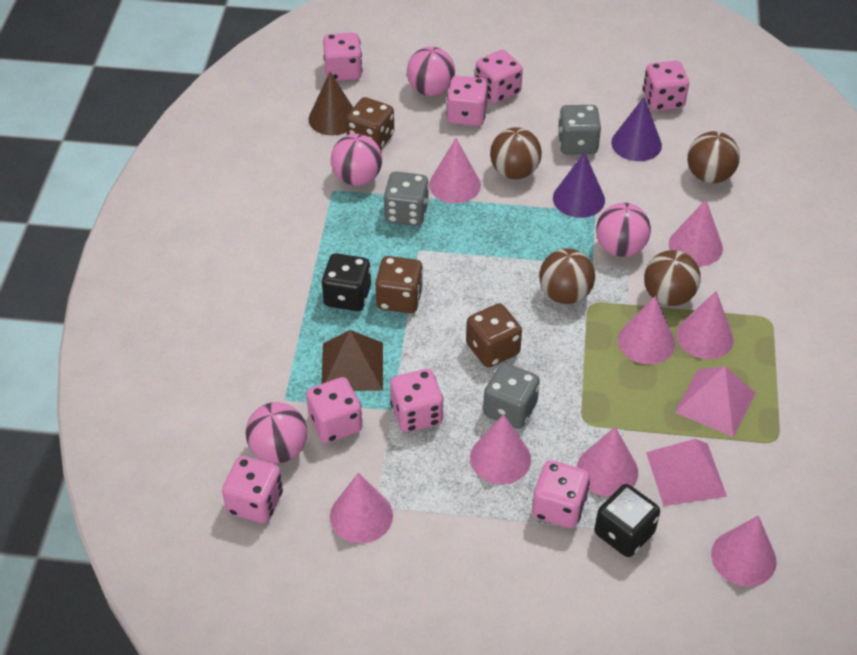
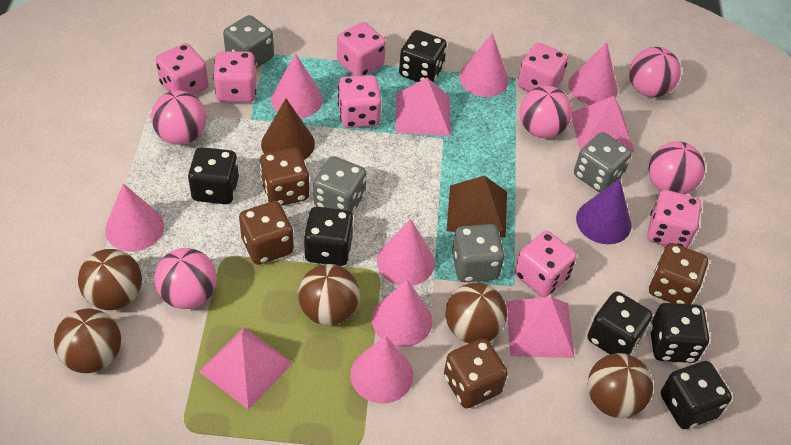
black dice: [321,253,371,311] [595,484,660,557] = 2 -> [188,147,239,204] [304,207,354,266] [399,30,447,82] [588,291,652,355] [650,303,709,363] [661,361,732,429] = 6
brown ball: [490,127,542,179] [539,248,595,304] [644,250,701,306] [687,131,740,183] = 4 -> [54,309,121,373] [78,249,142,310] [298,264,360,325] [446,283,507,343] [588,353,653,418] = 5
brown dice: [346,97,394,150] [375,256,423,313] [466,303,522,368] = 3 -> [239,201,294,265] [259,148,309,206] [444,338,508,409] [649,243,708,304] = 4
grey dice: [383,171,429,226] [483,363,540,429] [558,105,601,155] = 3 -> [223,15,274,68] [313,156,366,214] [452,224,505,282] [574,132,632,192] = 4
pink ball: [246,402,307,463] [330,133,382,186] [407,47,455,96] [596,203,651,257] = 4 -> [151,90,206,145] [154,248,217,309] [520,86,572,138] [629,47,681,97] [649,142,705,194] = 5
pink cone: [330,473,393,543] [429,138,481,203] [470,414,531,484] [577,427,638,497] [618,296,675,364] [669,200,723,266] [676,291,734,359] [711,516,776,587] = 8 -> [105,183,164,252] [271,53,323,118] [351,335,413,403] [372,279,432,347] [377,219,435,286] [459,33,509,97] [568,42,618,105] = 7
pink dice: [222,456,283,523] [306,377,362,443] [323,33,362,81] [390,369,444,432] [446,76,488,126] [475,50,523,104] [532,460,590,528] [643,61,689,111] = 8 -> [156,43,208,95] [213,52,256,102] [337,22,386,76] [338,75,382,128] [515,231,577,297] [517,43,568,92] [647,190,701,248] = 7
pink pyramid: [646,439,727,506] [675,366,755,437] = 2 -> [199,327,293,410] [395,78,450,136] [506,297,575,358] [572,96,634,152] = 4
purple cone: [553,152,605,218] [611,97,662,161] = 2 -> [576,179,632,244] = 1

